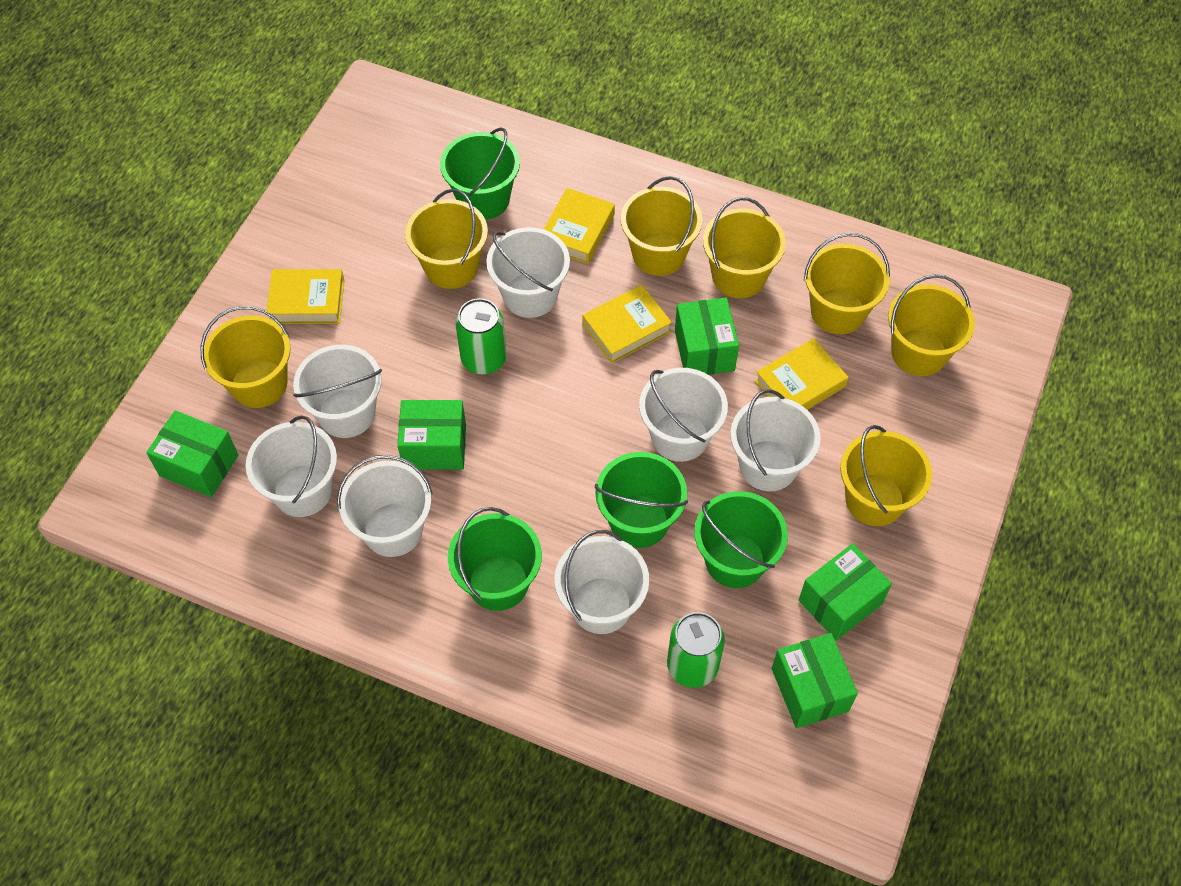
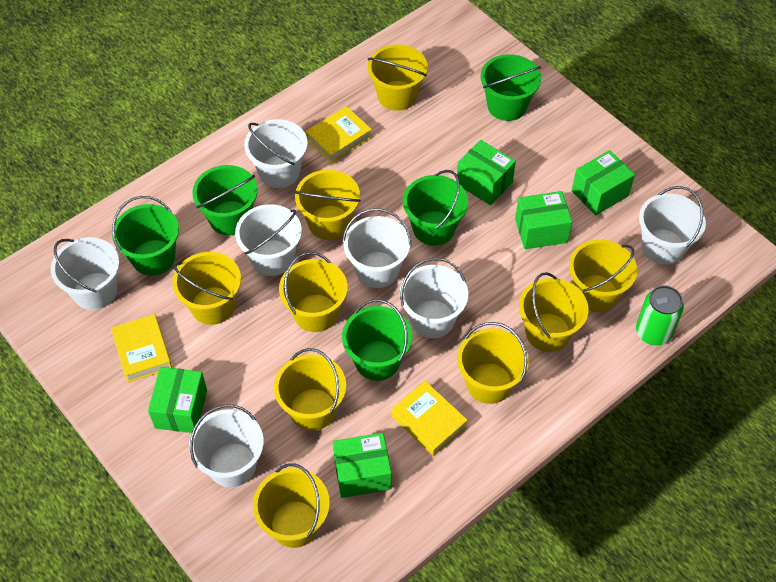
green bucket: [440,127,520,220] [448,507,542,611] [595,452,688,548] [694,491,788,588] = 4 -> [112,196,179,276] [192,165,258,235] [342,299,412,381] [403,170,468,246] [481,54,541,121] = 5
green can: [455,298,507,374] [667,612,725,688] = 2 -> [636,285,684,346] = 1
yellow book: [267,269,344,324] [544,188,615,264] [583,285,672,364] [755,338,849,410] = 4 -> [111,314,172,383] [306,106,372,163] [391,381,468,456] = 3
yellow bucket: [200,306,291,408] [405,189,488,289] [621,176,703,276] [703,197,786,298] [804,233,890,334] [840,425,932,526] [888,274,975,376] = 7 -> [172,252,241,325] [253,464,330,548] [274,348,346,431] [279,252,348,332] [294,170,361,240] [368,44,428,111] [457,322,529,404] [519,272,588,352] [569,239,637,312] = 9

